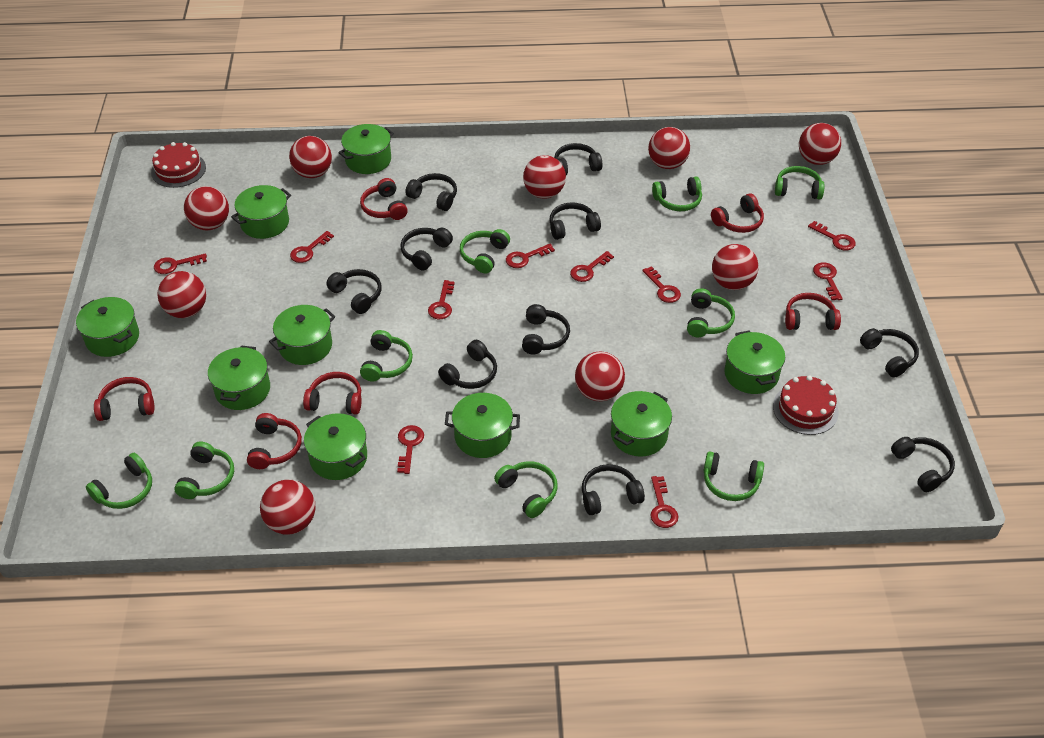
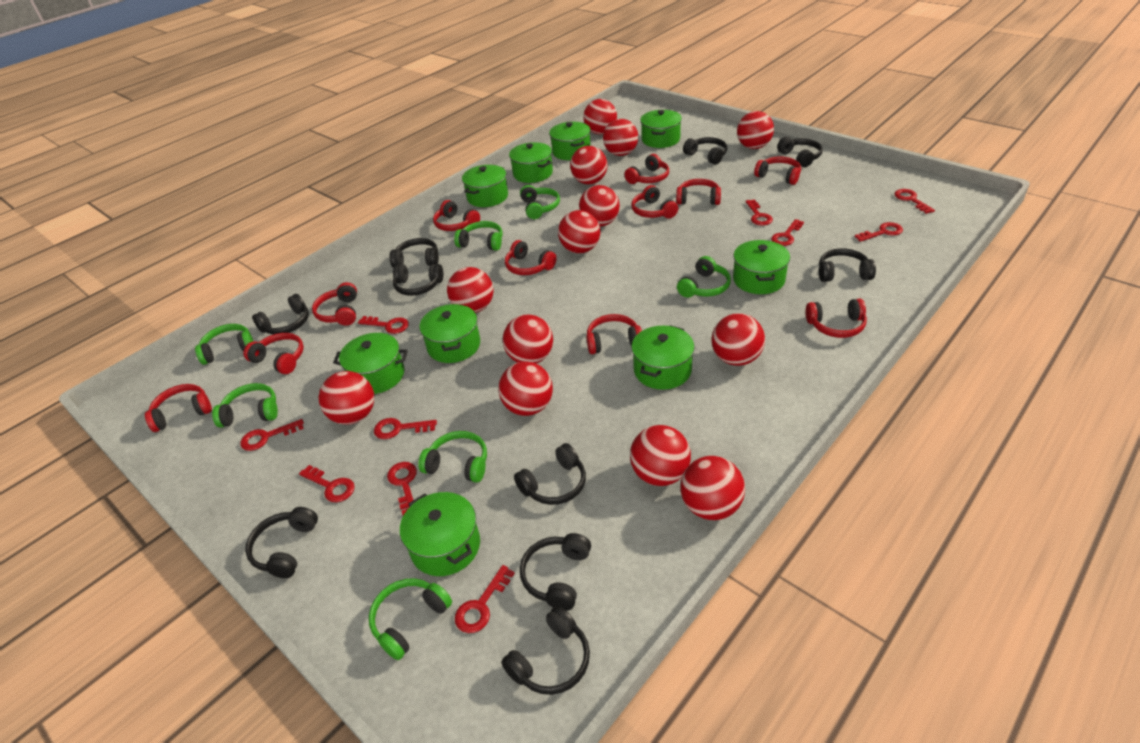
green headphones: [86,453,152,509] [174,442,234,499] [360,330,413,382] [460,229,510,273] [494,461,558,518] [652,177,702,211] [687,288,735,337] [704,451,764,501] [775,166,825,200] = 9 -> [195,324,253,365] [212,383,278,428] [369,578,452,660] [418,431,487,482] [454,221,503,251] [520,185,560,219] [677,256,731,298] = 7
red ball: [157,271,206,318] [184,186,229,230] [260,480,315,535] [289,136,332,178] [523,155,566,199] [575,351,625,401] [648,127,690,169] [712,244,759,290] [799,123,841,165] = 9 -> [319,371,374,425] [447,267,493,313] [498,362,553,416] [503,314,553,363] [558,210,601,253] [570,146,607,184] [579,185,620,227] [583,99,617,135] [603,119,638,156] [630,425,691,486] [680,456,745,520] [711,313,765,366] [737,111,774,149] = 13
red cake: [151,142,206,188] [773,375,839,435] = 2 -> none = 0
red headphones: [94,377,154,421] [247,413,302,469] [303,372,362,415] [360,178,408,220] [711,193,764,233] [785,293,841,330] = 6 -> [145,384,212,432] [243,333,304,374] [312,282,357,326] [433,200,480,231] [505,240,557,275] [586,314,642,354] [624,154,669,184] [631,185,678,218] [676,179,721,205] [754,156,801,185] [805,299,867,338] = 11

